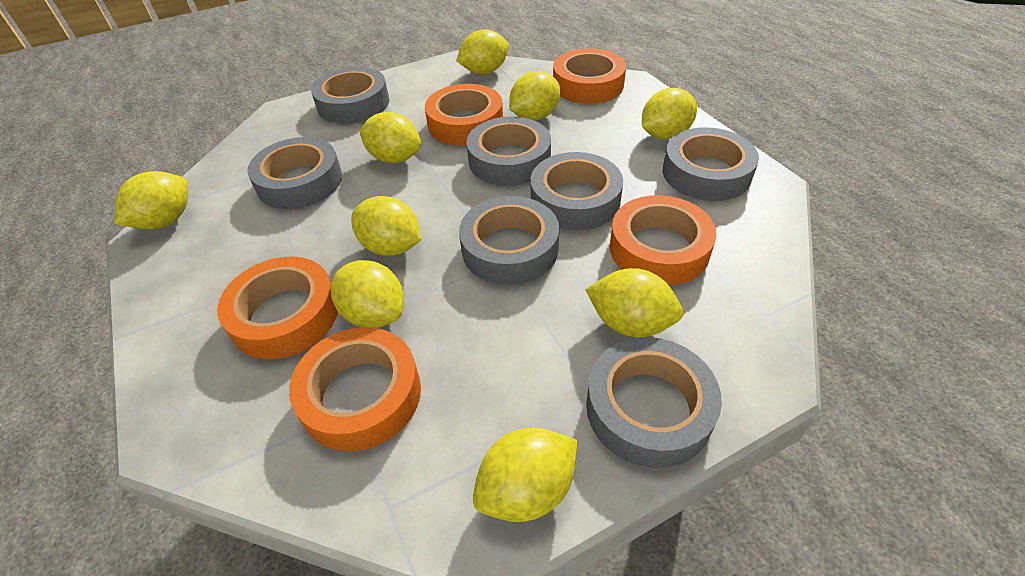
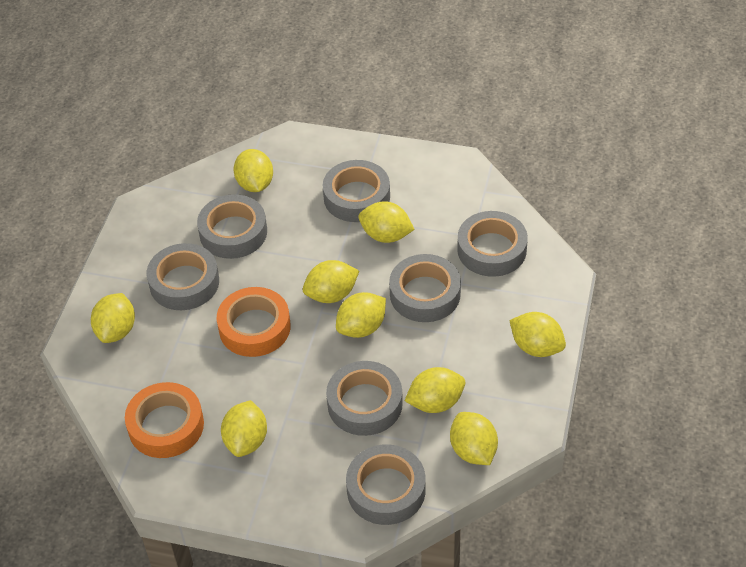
orange tape: [217,257,338,359] [289,327,421,452] [425,84,503,145] [553,48,626,104] [610,195,716,285] = 5 -> [125,382,204,458] [217,287,291,357] = 2

